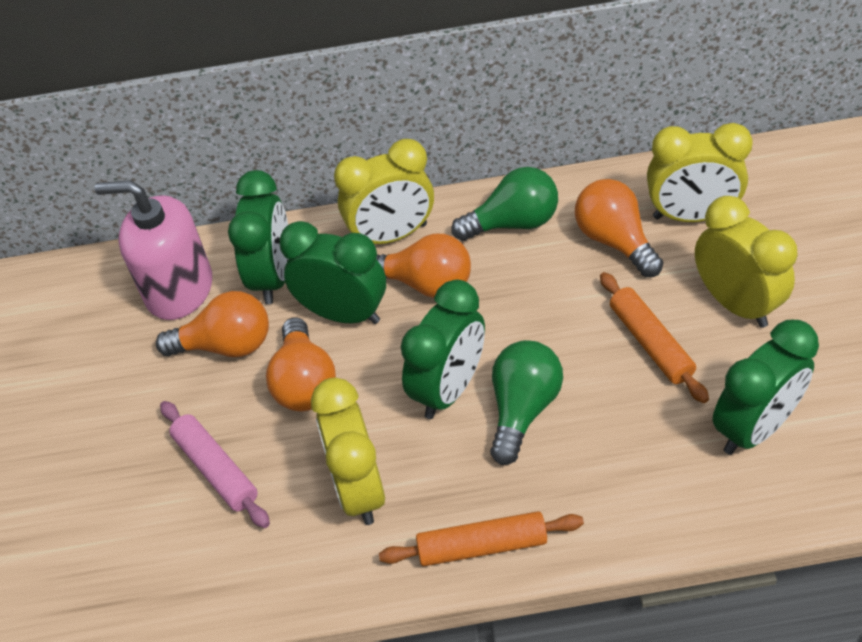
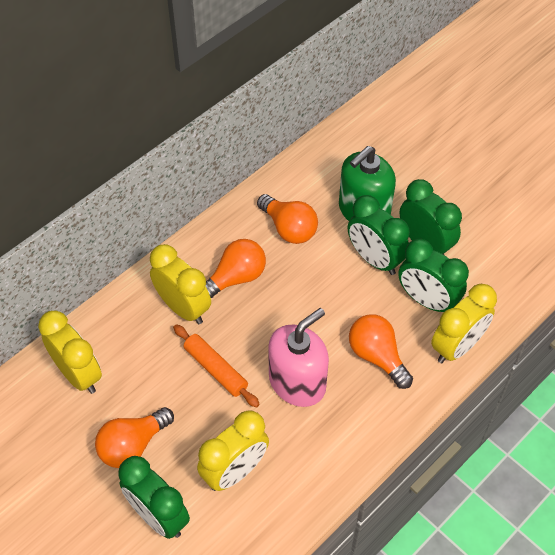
green light bulb: [451,167,558,241] [490,340,563,465] = 2 -> none = 0
green soap dispenser: none = 0 -> [339,146,396,221] = 1
orange rolling pin: [379,511,584,566] [600,272,709,403] = 2 -> [173,324,260,407] = 1
pink rolling pin: [160,401,270,528] = 1 -> none = 0

